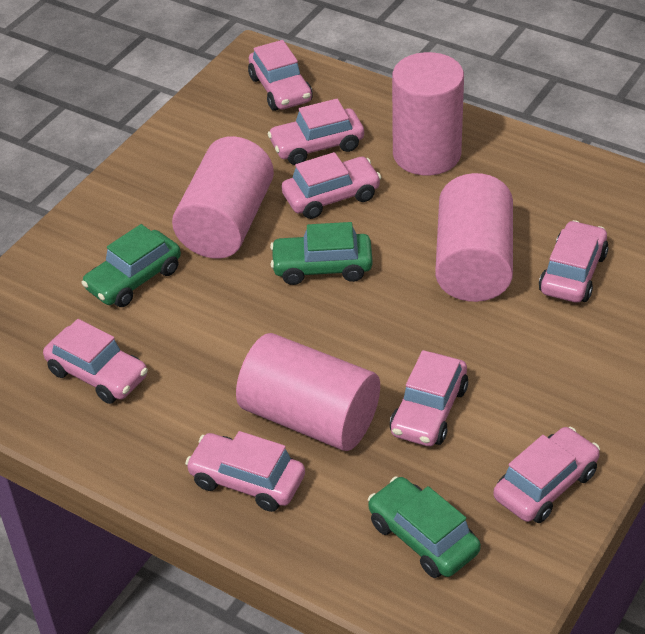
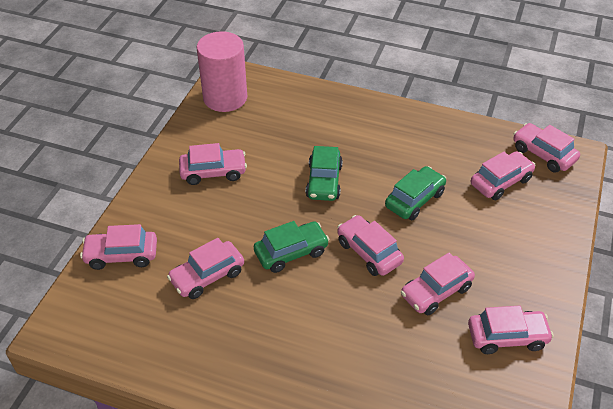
pink cylinder: [172,136,274,259] [236,333,380,451] [392,52,464,176] [435,173,513,302] = 4 -> [197,31,247,112] = 1

